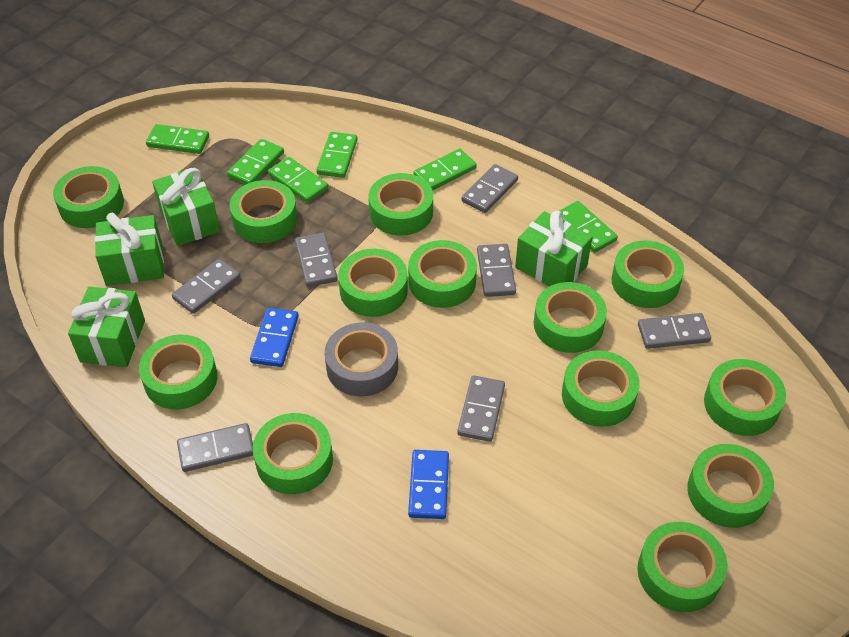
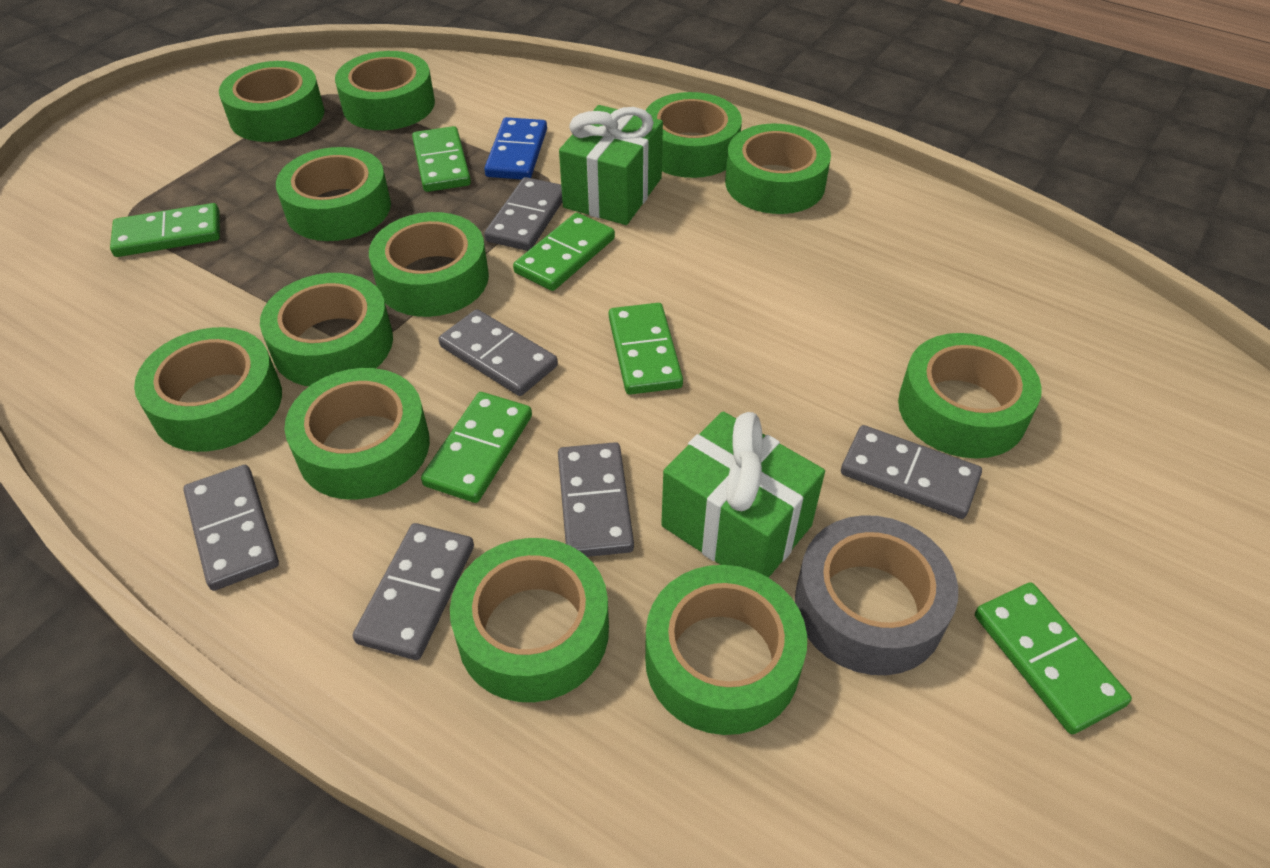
blue domino: [250,308,299,367] [408,450,449,519] = 2 -> [484,117,547,179] = 1
green gift: [68,287,145,367] [95,212,164,286] [152,167,220,246] [515,211,592,286] = 4 -> [559,105,663,225] [661,411,825,578] = 2
green tape: [53,166,124,228] [139,335,218,410] [230,180,297,243] [253,413,333,494] [338,249,408,317] [368,173,433,236] [408,240,477,308] [534,282,607,353] [562,350,640,427] [612,240,684,308] [637,522,728,612] [687,444,774,528] [704,359,786,436] = 13 -> [134,327,282,452] [219,61,325,142] [260,273,393,386] [276,147,391,241] [284,368,430,500] [335,51,435,130] [369,212,489,317] [450,538,609,702] [645,92,742,178] [645,565,807,735] [725,124,831,214] [898,333,1042,459] = 12
grey domino: [172,259,241,314] [177,423,253,472] [295,233,338,287] [457,375,505,442] [461,164,518,213] [477,244,516,297] [638,313,711,349] = 7 -> [183,465,279,591] [353,523,474,660] [438,309,558,396] [484,177,562,251] [558,442,634,557] [841,425,982,519] = 6

